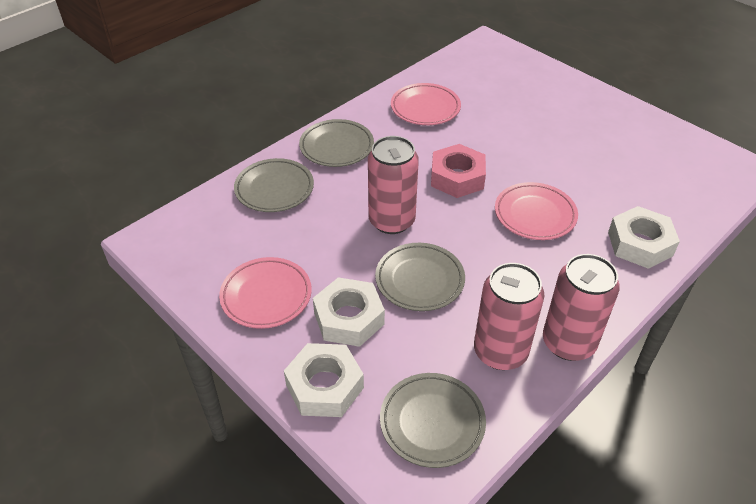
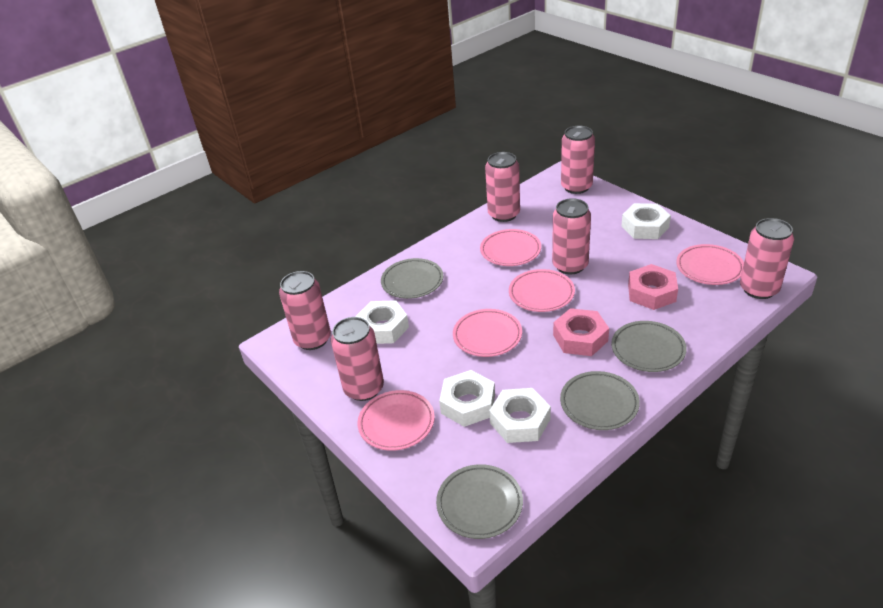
pink can: [368,136,419,234] [474,263,544,370] [543,254,620,361] = 3 -> [279,271,331,350] [331,317,384,401] [485,152,520,222] [552,198,591,274] [561,126,595,194] [740,218,794,299] = 6
pink nut: [431,144,486,198] = 1 -> [553,308,609,356] [628,264,678,310] = 2
pink plate: [219,257,312,329] [391,83,461,125] [495,182,578,240] = 3 -> [358,390,435,451] [453,309,522,357] [480,229,541,266] [509,269,575,312] [676,244,744,285] = 5
white nut: [284,343,364,417] [313,277,385,347] [608,206,680,269] = 3 -> [355,300,409,344] [439,370,495,427] [489,388,551,443] [621,203,671,239] = 4

